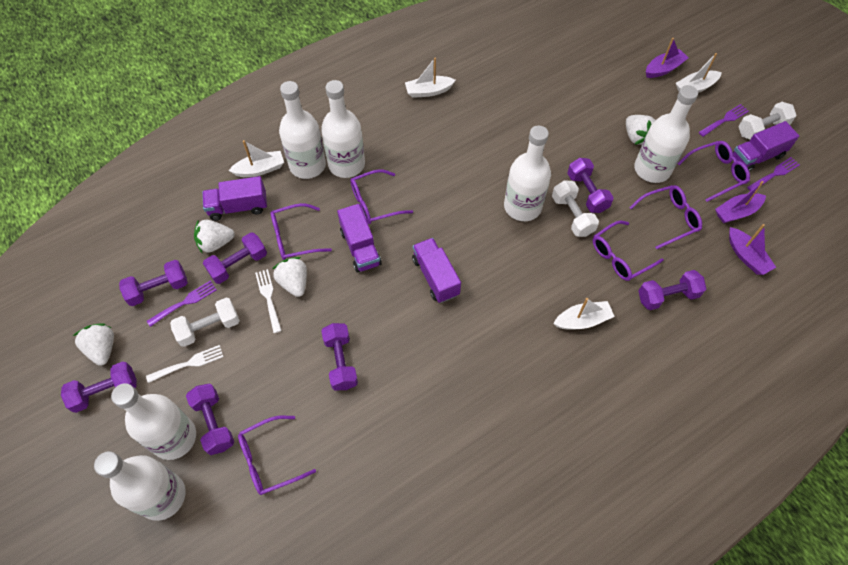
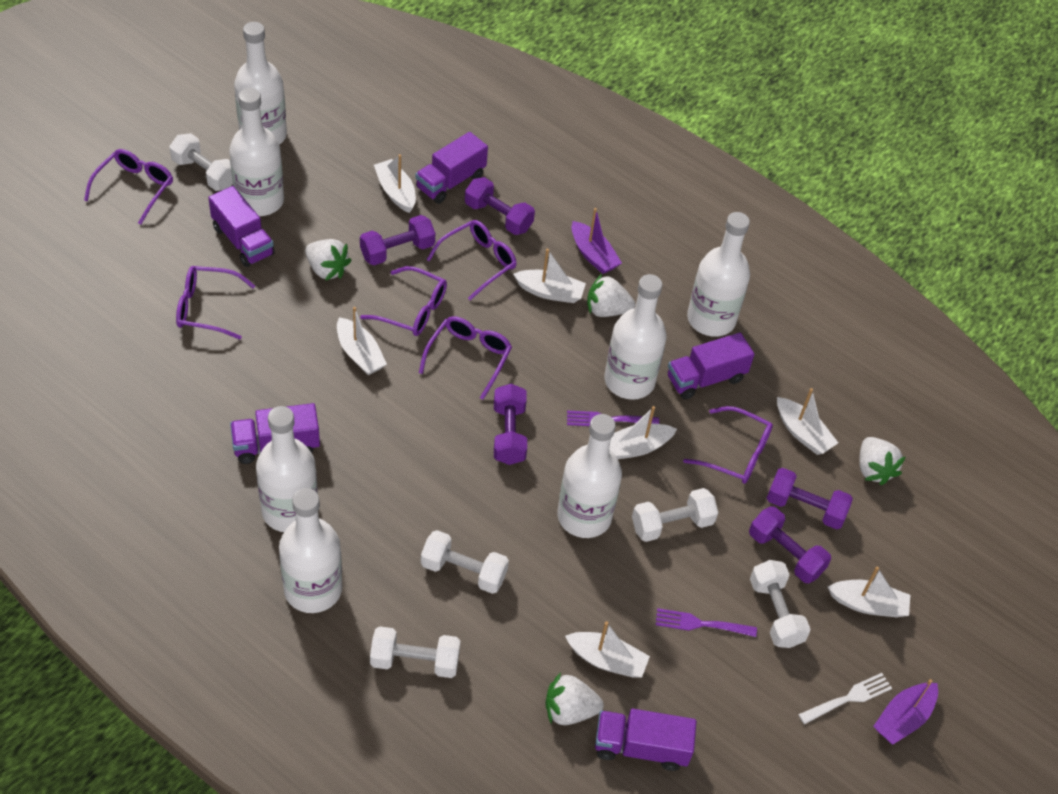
purple boat: [646,38,689,78] [715,181,766,223] [729,224,776,275] = 3 -> [571,208,622,274] [873,679,938,745] = 2
purple dumbbell: [61,362,137,413] [119,260,188,306] [186,383,234,455] [203,232,267,284] [321,323,358,390] [567,158,614,213] [638,270,706,310] = 7 -> [360,215,435,265] [465,177,535,235] [494,384,527,465] [749,506,831,583] [767,468,853,529] = 5
purple fork: [147,281,217,327] [699,104,749,137] [747,157,800,191] = 3 -> [567,410,659,426] [656,608,757,637] = 2
purple truck: [202,176,267,221] [337,204,382,273] [412,238,461,303] [733,121,799,172] = 4 -> [208,186,275,267] [230,403,320,464] [415,132,488,204] [595,709,697,771] [668,332,755,400] = 5
white boat: [229,140,284,177] [405,57,456,98] [553,298,615,330] [676,53,722,93] = 4 -> [337,307,387,375] [374,154,416,213] [513,249,586,303] [565,621,650,678] [609,406,677,459] [777,388,838,455] [828,567,910,617] = 7
white bottle: [94,451,186,521] [111,383,196,460] [279,81,326,179] [321,80,365,178] [504,126,551,221] [634,85,698,183] = 6 -> [229,88,284,216] [234,22,287,145] [256,406,318,532] [279,488,342,613] [557,414,622,538] [604,274,667,400] [687,212,750,337] = 7
white dumbbell: [170,298,240,347] [552,180,599,237] [738,102,797,140] = 3 -> [169,133,233,191] [370,626,461,678] [421,530,509,594] [632,488,718,542] [750,560,810,648] = 5
white fork: [146,345,224,383] [255,269,282,333] = 2 -> [798,673,892,724] = 1

